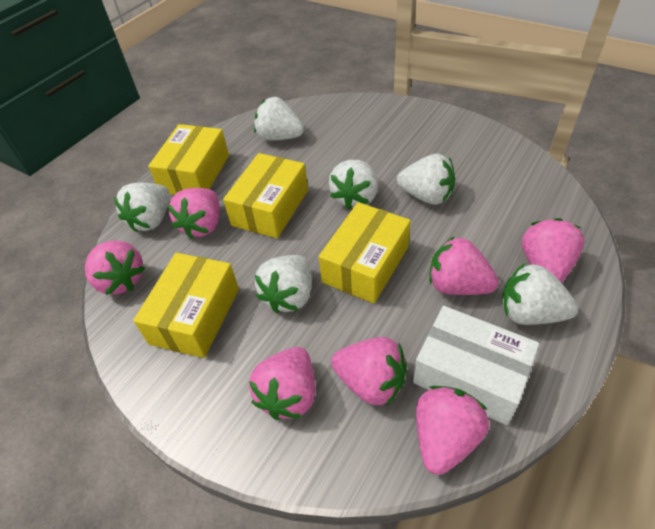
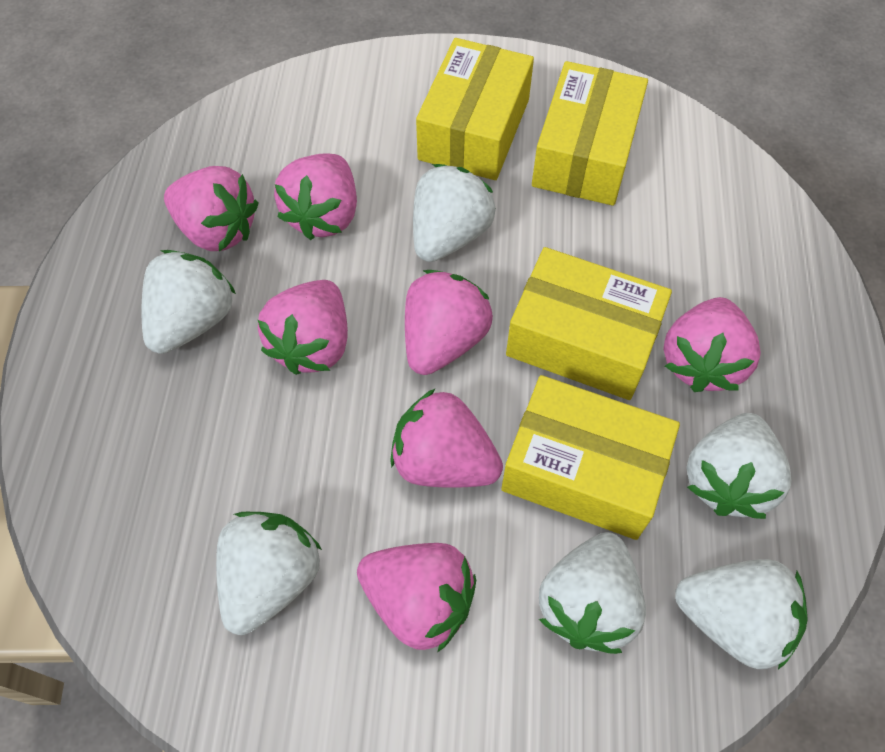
white box: [413,306,539,425] = 1 -> none = 0

